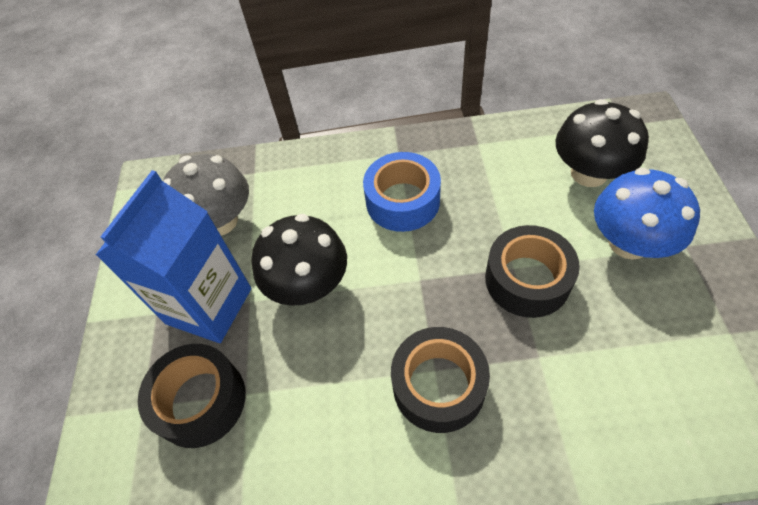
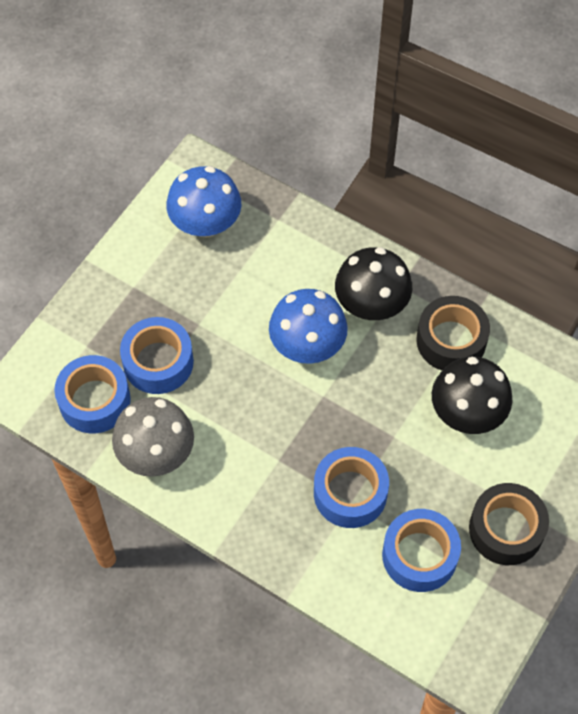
black tape: [138,344,246,448] [391,327,490,433] [485,225,580,318] = 3 -> [416,296,490,370] [469,483,549,565] = 2
blue carton: [96,170,251,343] = 1 -> none = 0
blue mushroom: [594,168,700,260] = 1 -> [166,166,241,237] [269,289,348,364] = 2
blue tape: [363,152,441,232] = 1 -> [54,355,131,433] [120,317,194,394] [314,447,389,528] [382,509,461,592] = 4

